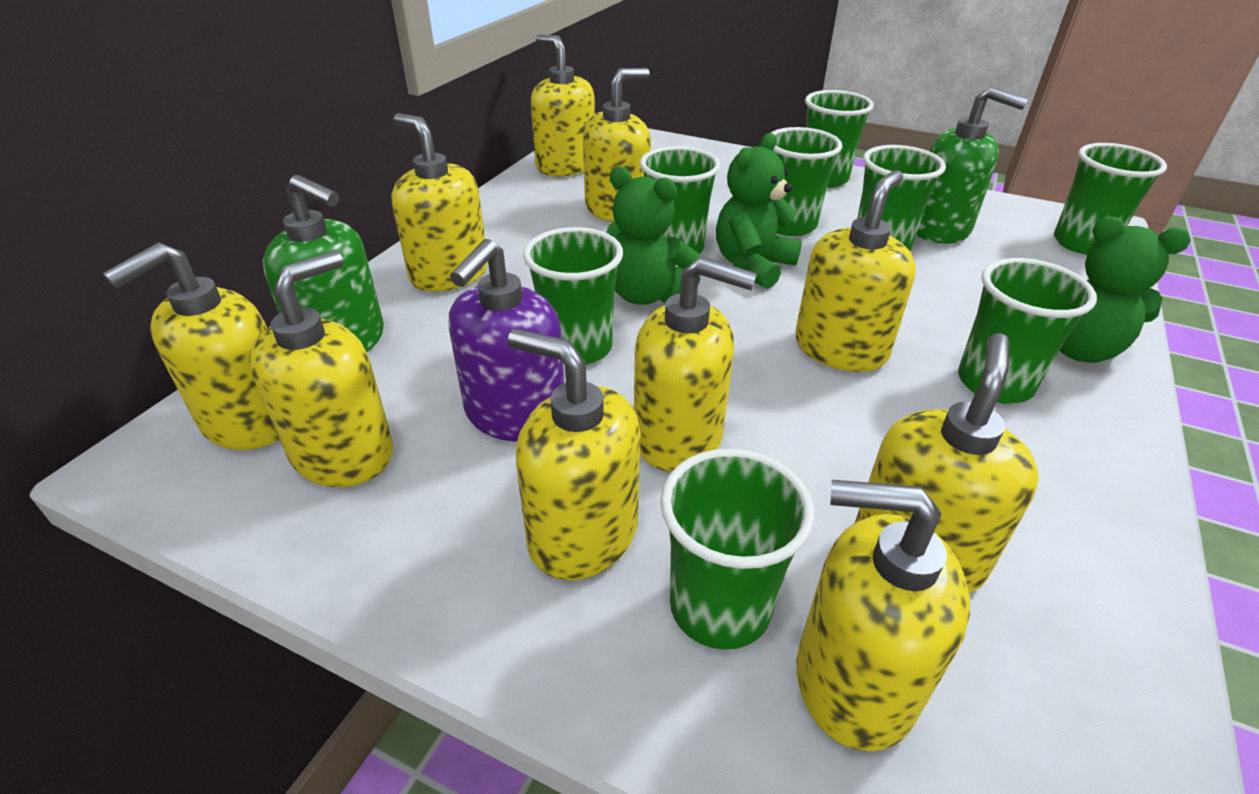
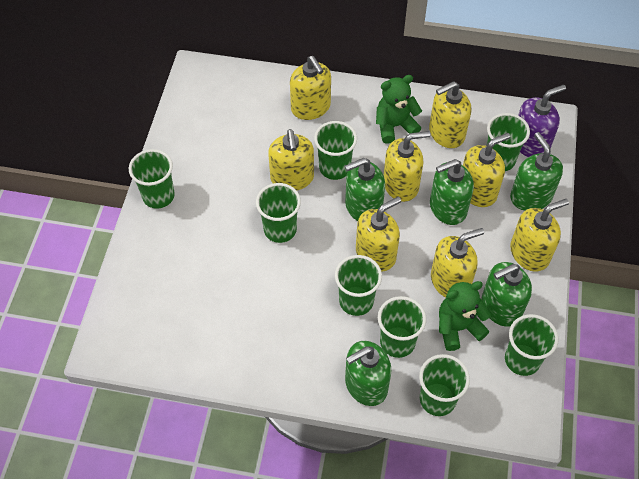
green soap dispenser: [263,175,384,352] [916,86,1028,244] = 2 -> [345,158,385,221] [345,341,391,406] [430,159,474,225] [481,262,532,327] [510,132,563,211] = 5
green teddy bear: [606,166,700,305] [716,133,802,289] [1060,217,1191,363] = 3 -> [376,75,422,144] [439,281,491,351] = 2
yellow soap dispenser: [102,243,279,450] [249,250,393,487] [392,113,488,292] [508,329,641,580] [531,34,595,176] [583,68,651,222] [634,256,757,472] [795,170,916,372] [797,480,970,751] [855,333,1039,593] = 10 -> [268,129,314,191] [290,56,331,120] [356,197,401,272] [384,131,430,202] [429,81,471,148] [431,228,484,298] [463,133,510,207] [510,199,569,272] = 8

